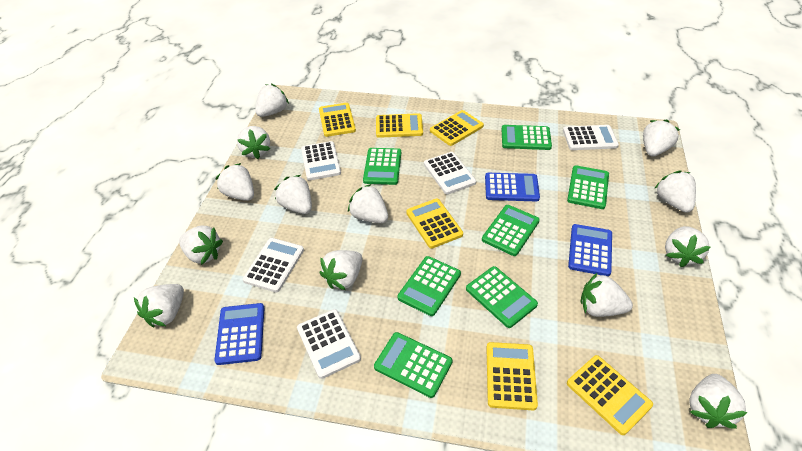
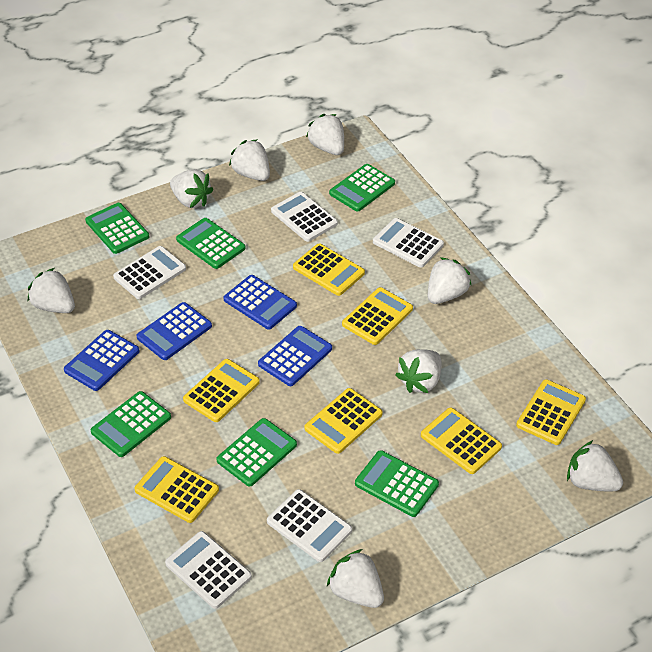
blue calculator: [215,303,264,365] [485,173,540,202] [568,224,612,276] = 3 -> [64,330,140,391] [137,302,212,360] [223,275,297,329] [258,326,332,386] = 4
green calculator: [363,148,401,185] [374,332,453,398] [397,256,461,316] [466,266,538,328] [482,205,540,256] [502,125,552,150] [567,166,609,209] = 7 -> [85,203,149,254] [91,391,171,457] [176,218,246,269] [216,418,297,487] [329,164,395,212] [355,450,439,517] = 6
white strawberry: [134,284,184,327] [179,226,223,265] [215,163,254,201] [237,126,270,159] [255,84,289,117] [274,175,312,214] [320,250,362,290] [348,184,388,223] [580,272,633,317] [643,120,680,156] [654,171,696,213] [665,226,710,267] [689,374,748,429] = 13 -> [28,268,75,313] [170,169,213,208] [229,139,270,181] [306,114,344,155] [327,549,384,608] [395,349,442,393] [428,257,472,304] [567,440,623,491] = 8
yellow calculator: [319,103,356,137] [376,113,423,138] [406,199,463,249] [430,110,484,146] [487,342,538,410] [567,355,653,435] = 6 -> [134,456,219,523] [183,359,260,422] [293,243,365,296] [304,388,383,454] [342,287,413,345] [421,407,502,474] [516,379,586,445] = 7

